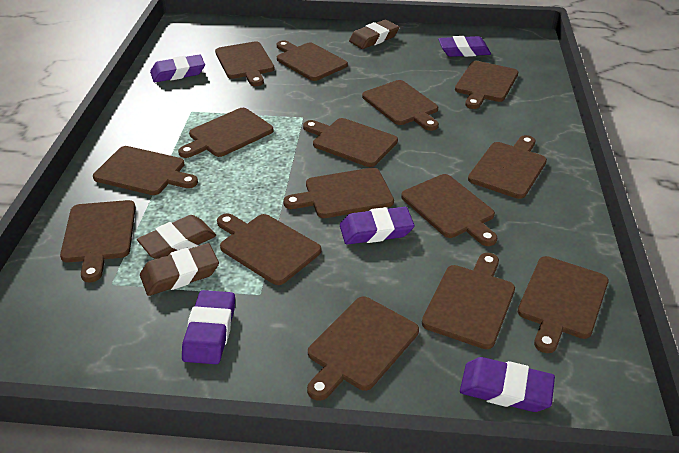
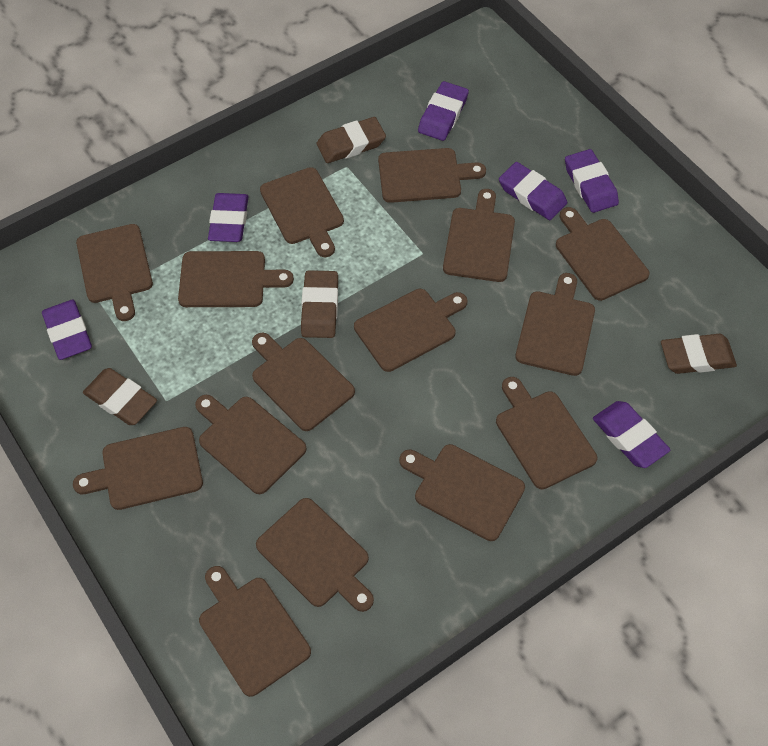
brown eraser: [137,215,216,259] [140,243,219,296] [349,20,399,49] = 3 -> [83,368,157,425] [301,270,338,338] [317,117,386,163] [661,334,737,374] = 4
purple eraser: [150,54,205,82] [182,290,235,364] [340,207,415,245] [438,36,491,57] [460,357,555,412] = 5 -> [42,300,92,360] [208,193,249,242] [418,81,469,141] [499,162,567,220] [565,149,619,213] [593,401,671,468] = 6

